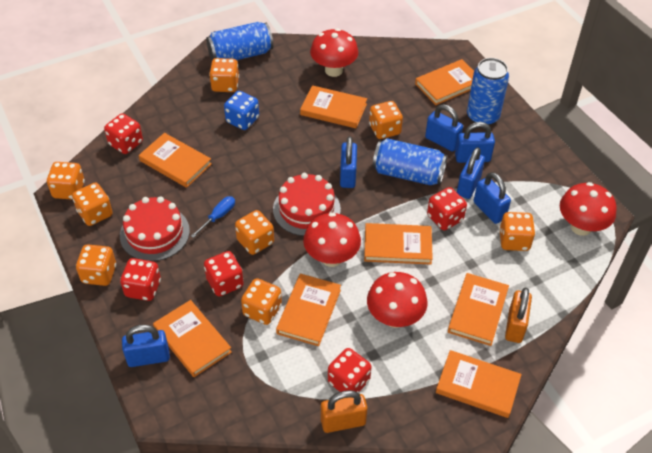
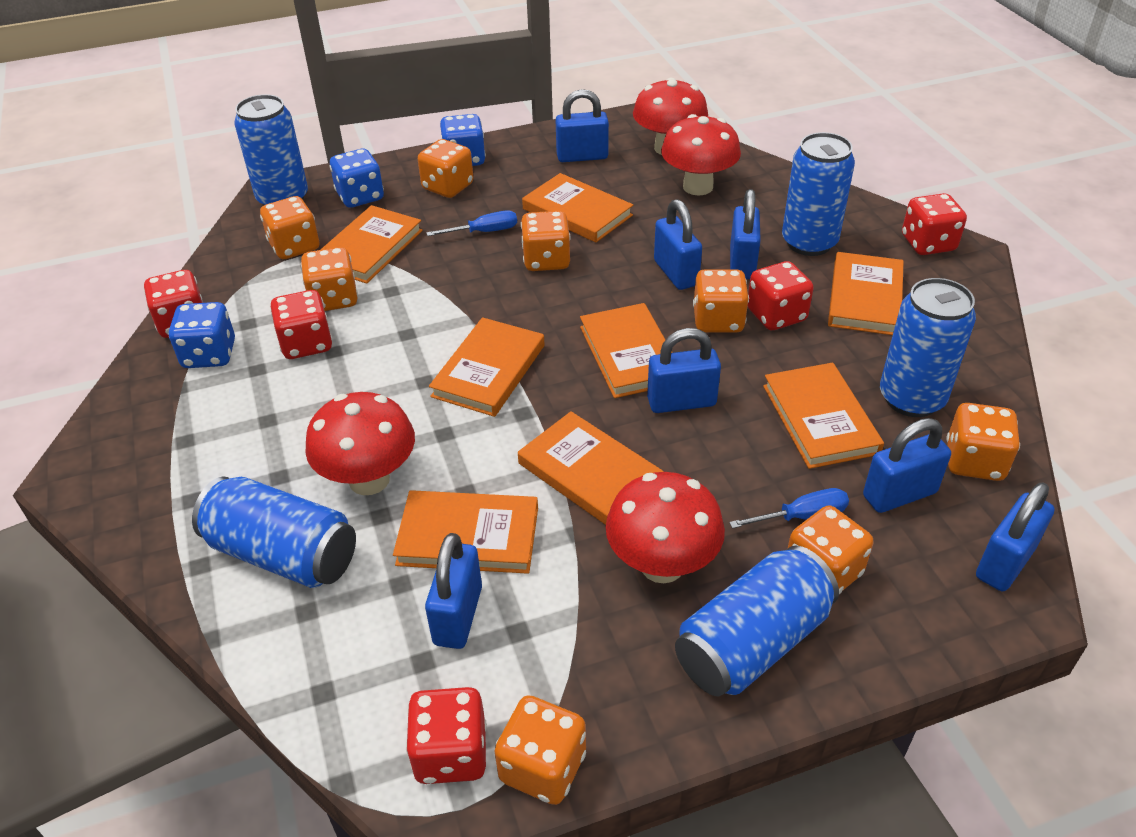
blue can: [206,22,273,60] [373,138,447,185] [467,58,509,125] = 3 -> [192,476,356,588] [234,94,308,206] [675,546,839,696] [782,132,855,256] [880,278,976,417] = 5
blue dice: [224,91,259,130] = 1 -> [168,302,235,368] [330,149,384,208] [440,114,486,166] = 3
blue padlock: [122,325,170,367] [340,136,357,188] [425,104,463,152] [455,122,495,163] [457,147,485,199] [474,172,511,224] = 6 -> [425,533,482,649] [555,89,609,162] [647,328,721,413] [654,199,702,290] [730,189,761,279] [863,418,951,513] [976,482,1055,591] = 7
blue screwdriver: [191,196,235,238] = 1 -> [426,210,517,236] [729,488,849,529] = 2
orange padlock: [321,390,367,433] [505,288,532,343] = 2 -> none = 0
red cake: [120,196,190,261] [273,173,341,236] = 2 -> none = 0

